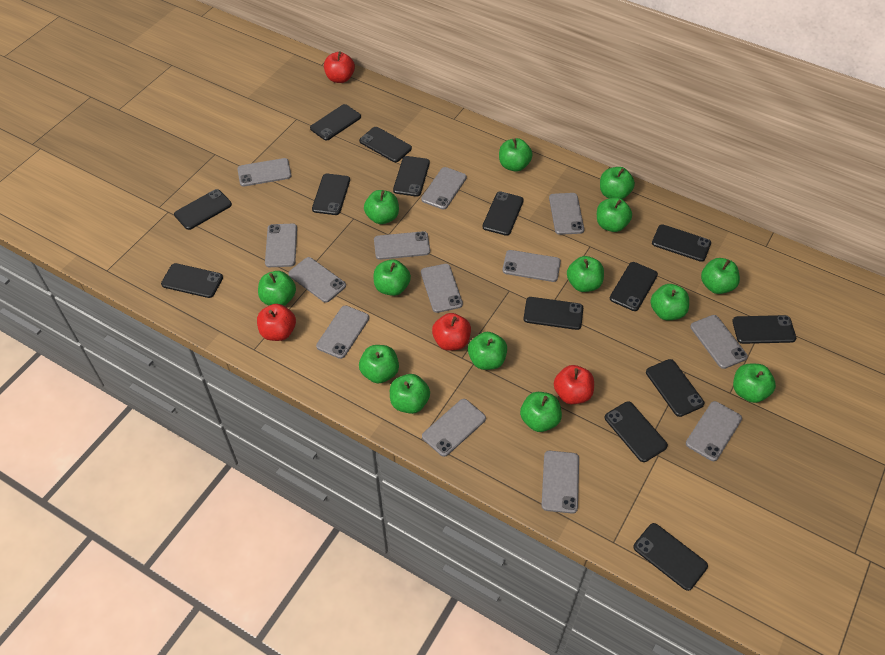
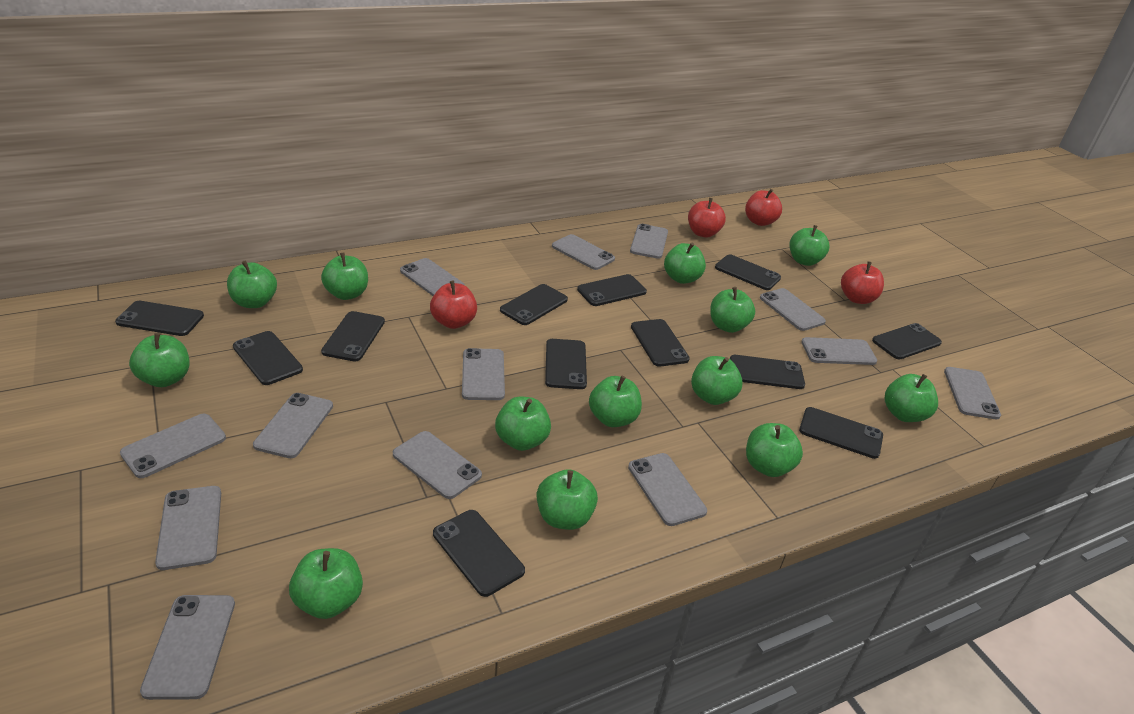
black phone: [161,263,223,298] [174,189,232,230] [310,104,361,141] [312,174,350,215] [359,127,412,162] [393,156,430,197] [483,192,524,236] [523,297,583,330] [605,401,668,462] [610,262,658,311] [633,523,708,591] [646,359,704,417] [652,224,711,262] [732,315,796,344] = 14 -> [115,301,204,336] [233,331,303,385] [321,311,385,362] [433,510,525,597] [500,284,568,325] [545,339,587,389] [577,274,647,306] [631,319,690,367] [715,254,781,290] [730,355,805,389] [799,407,883,459] [872,323,942,360] = 12
green apple: [258,271,296,306] [359,345,399,383] [364,190,399,224] [373,259,411,296] [390,374,430,414] [468,332,507,370] [499,138,533,172] [520,392,562,432] [567,256,604,292] [597,197,632,232] [600,167,635,199] [650,284,689,321] [701,258,740,294] [733,363,776,403] = 14 -> [129,333,190,387] [227,260,277,308] [289,548,363,619] [321,253,368,300] [495,397,551,451] [537,469,598,530] [589,375,642,427] [664,243,706,284] [691,356,743,405] [710,287,755,333] [746,423,803,477] [790,225,829,266] [885,374,938,422] = 13

